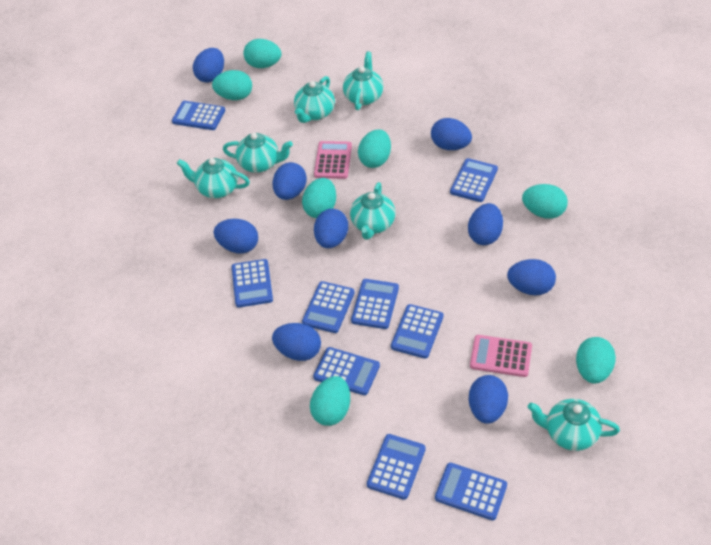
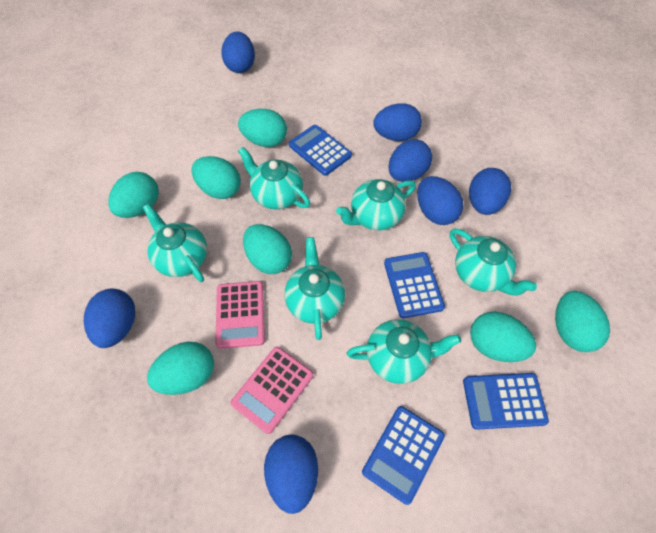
blue calculator: [172,101,225,130] [232,259,273,308] [302,281,355,333] [313,347,380,395] [351,279,399,329] [367,434,426,500] [391,304,443,359] [435,463,507,520] [450,158,498,202] = 9 -> [289,125,352,176] [362,406,445,505] [384,252,445,318] [463,373,549,430] = 4
blue egg: [193,48,224,82] [214,219,258,254] [272,323,321,361] [273,162,307,200] [314,209,348,248] [431,118,472,150] [468,203,503,245] [469,375,508,424] [507,259,556,295] = 9 -> [84,288,135,348] [221,31,255,73] [264,435,318,514] [373,103,422,141] [389,139,432,182] [417,176,463,225] [469,168,511,215] = 7

